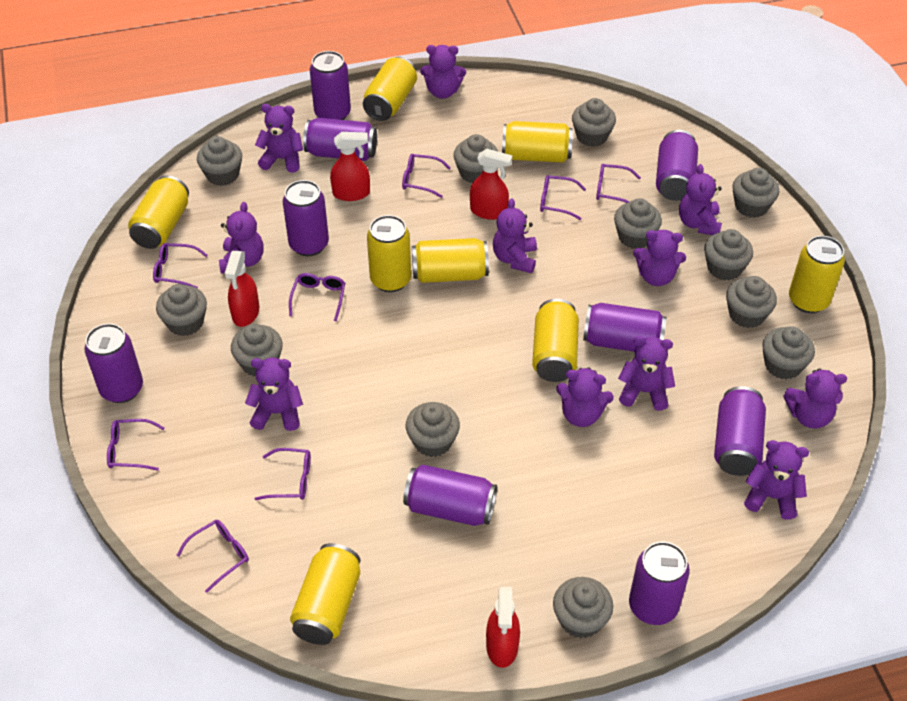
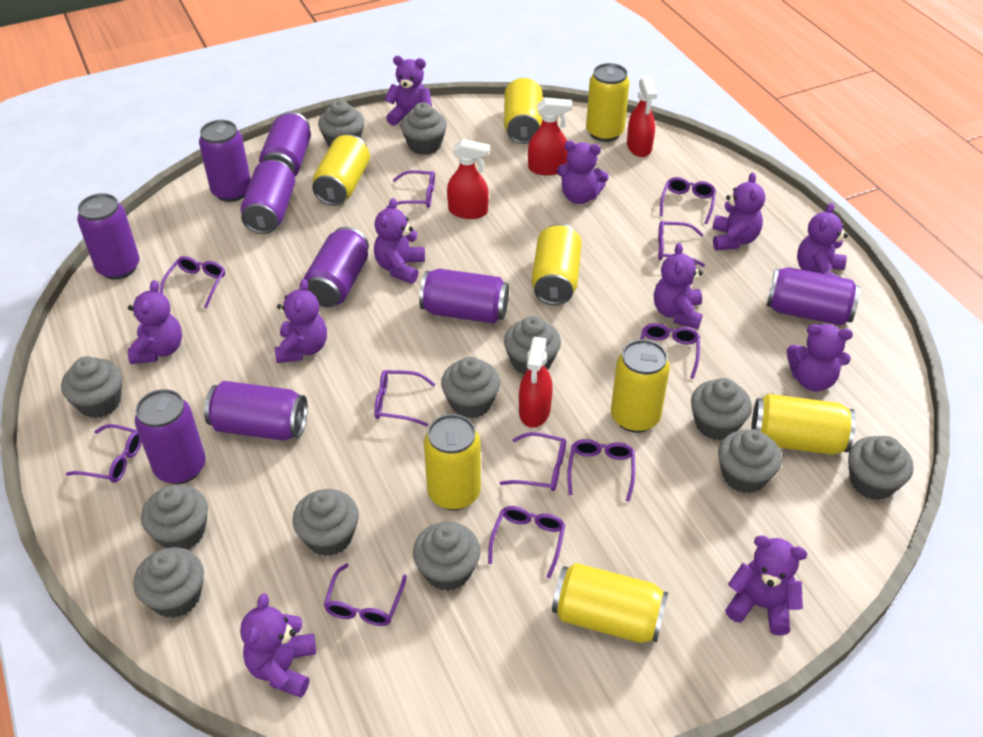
purple glasses: [107,419,165,471] [153,243,208,289] [177,520,249,593] [255,448,311,500] [289,273,345,322] [402,154,451,198] [540,175,586,220] [596,164,641,203] = 8 -> [66,424,142,483] [160,256,225,309] [324,563,407,626] [375,370,435,426] [386,170,435,208] [488,506,565,579] [500,432,566,491] [567,439,635,501] [640,323,700,379] [658,221,705,267] [660,177,716,224] = 11

